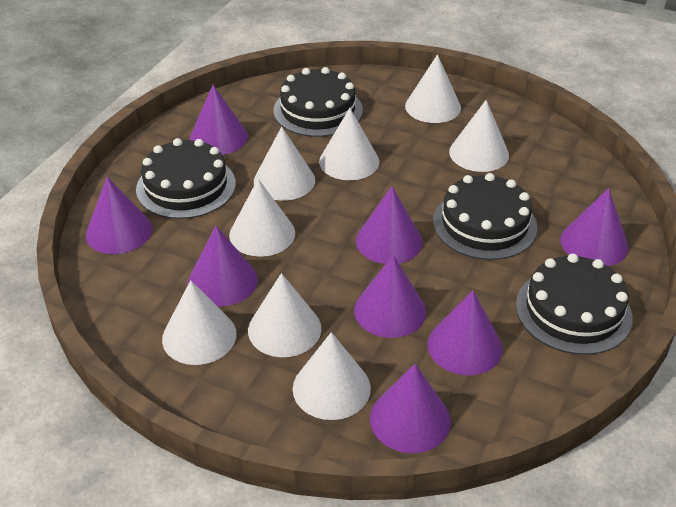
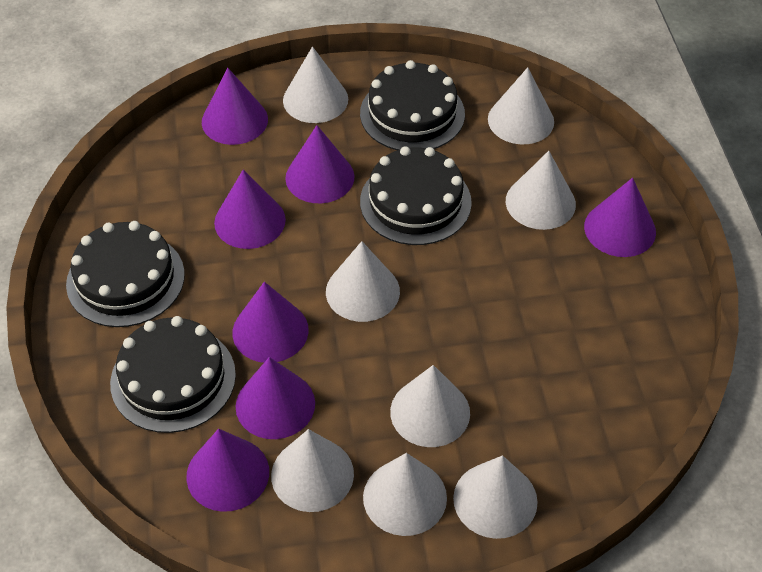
purple cone: [86,177,152,254] [188,226,258,307] [190,85,248,155] [354,255,426,338] [356,186,422,264] [370,364,451,453] [427,290,503,375] [560,188,629,266] = 8 -> [186,429,269,512] [202,68,268,145] [214,170,286,249] [232,282,309,363] [236,357,315,439] [285,125,355,203] [584,178,656,257] = 7

